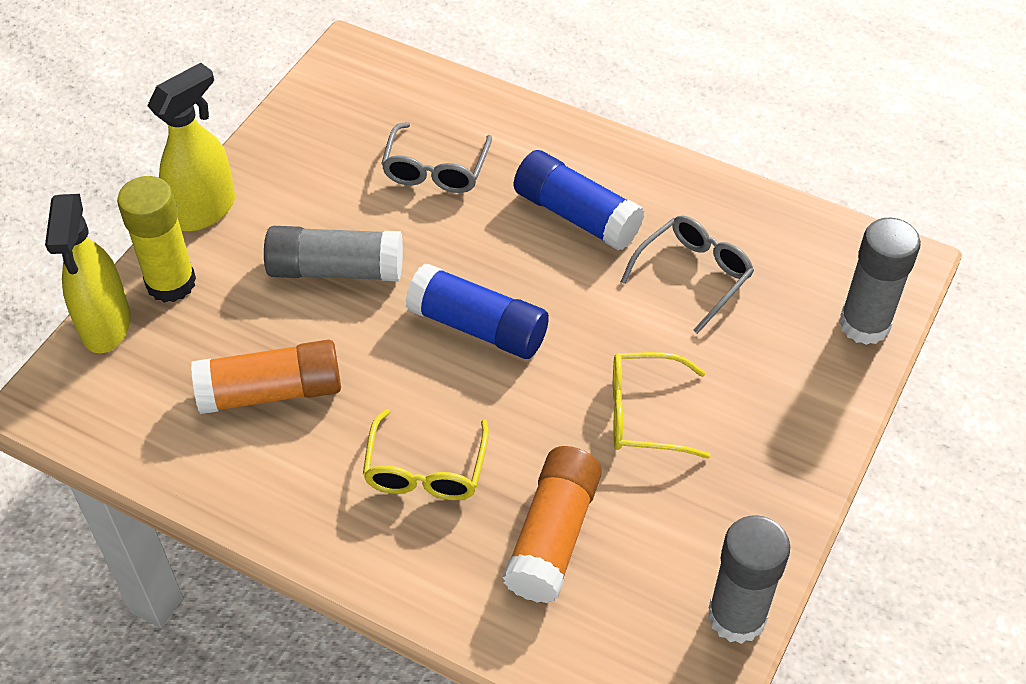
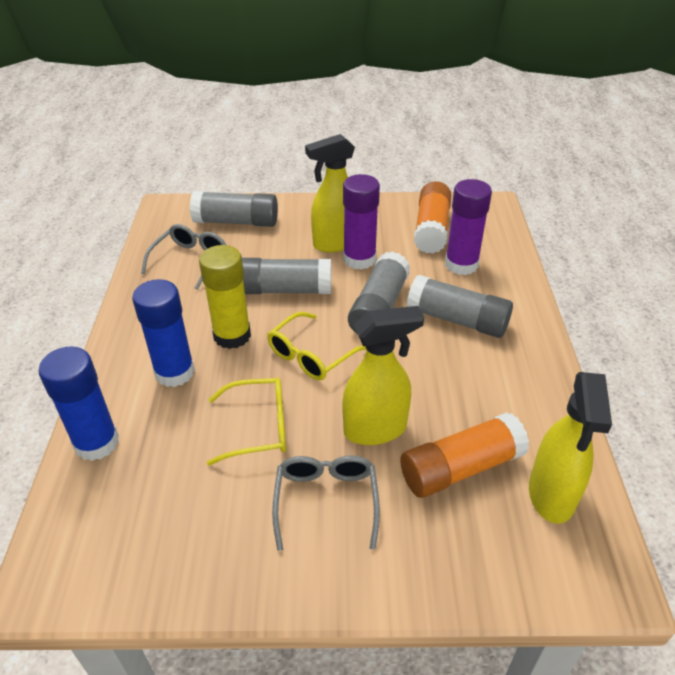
grey glue stick: [264,226,403,282] [708,515,790,644] [839,218,921,345] = 3 -> [190,191,278,227] [242,258,331,294] [348,251,411,333] [407,275,513,338] = 4
purple glue stick: none = 0 -> [343,174,380,270] [445,179,492,275] = 2
yellow spray bottle: [45,194,131,353] [147,63,235,231] = 2 -> [305,134,355,252] [342,306,424,445] [529,372,612,524] = 3

